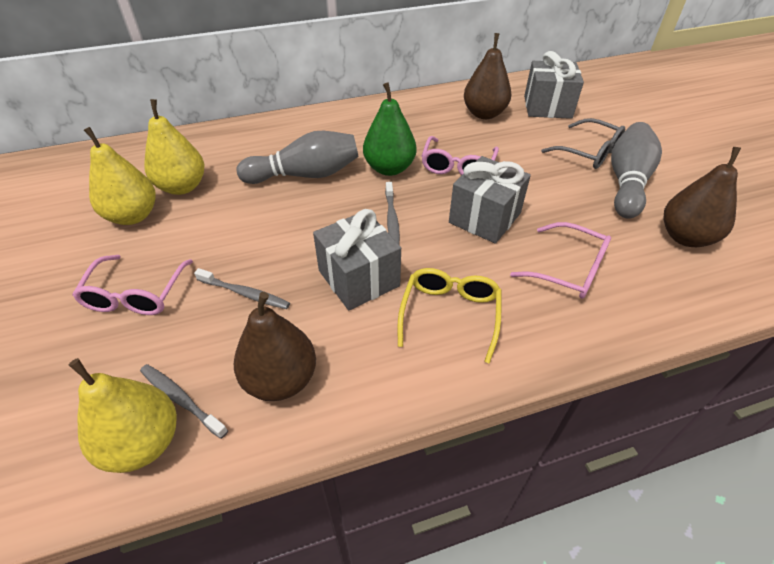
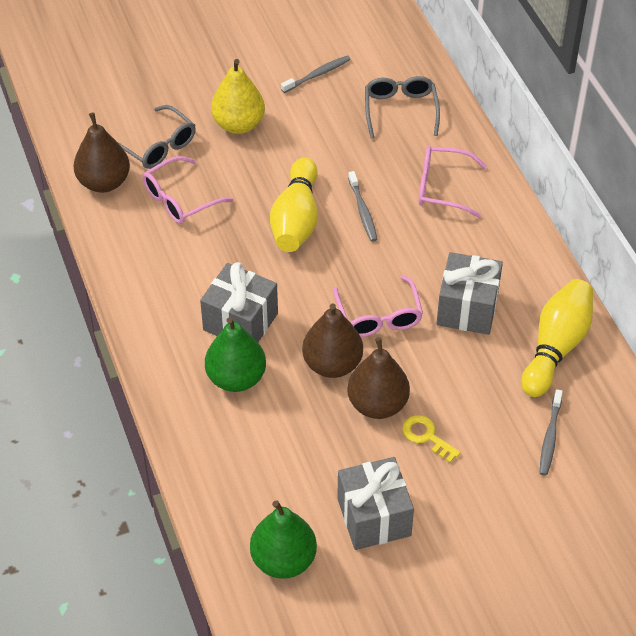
green pear: [363,82,416,176] = 1 -> [205,317,266,392] [250,500,317,579] = 2
grey bowling pin: [237,131,359,184] [611,122,662,219] = 2 -> none = 0
grey glasses: [541,118,625,169] = 1 -> [118,105,196,169] [365,76,440,139] = 2
yellow bowling pin: none = 0 -> [270,157,318,252] [521,279,593,397] = 2
yellow glasses: [398,268,502,364] = 1 -> none = 0
yellow key: none = 0 -> [402,415,461,463] = 1
yellow pear: [69,358,177,473] [84,127,156,225] [144,99,205,195] = 3 -> [211,59,265,134] = 1

